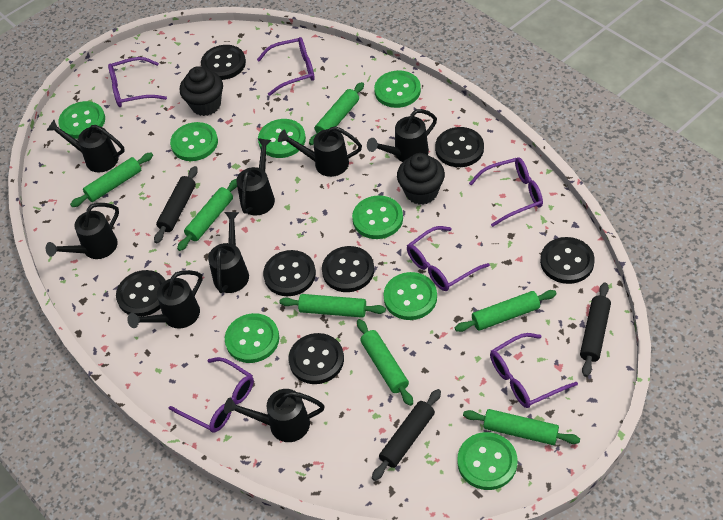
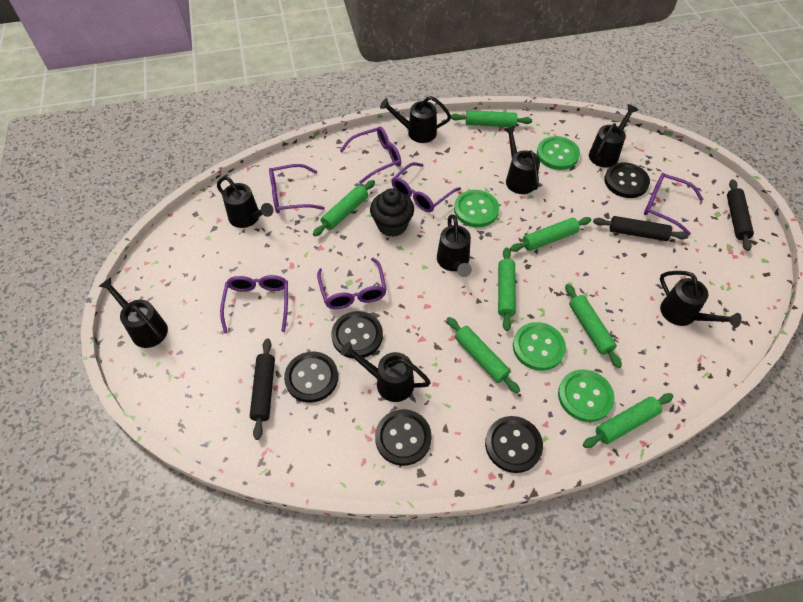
black button: [116,270,166,317] [201,45,246,80] [263,250,316,296] [289,333,344,384] [322,246,374,292] [435,127,484,167] [540,237,595,284] = 7 -> [284,352,338,403] [331,311,383,358] [375,409,432,466] [485,416,543,473] [604,163,650,198] = 5
black cupcake: [180,66,223,116] [397,153,445,205] = 2 -> [370,188,414,237] = 1
green button: [58,101,105,139] [170,122,218,161] [225,313,279,363] [258,119,306,158] [352,195,403,239] [374,70,421,108] [383,272,437,320] [457,432,517,490] = 8 -> [454,190,499,227] [513,322,566,371] [537,136,580,170] [558,369,615,422] = 4

